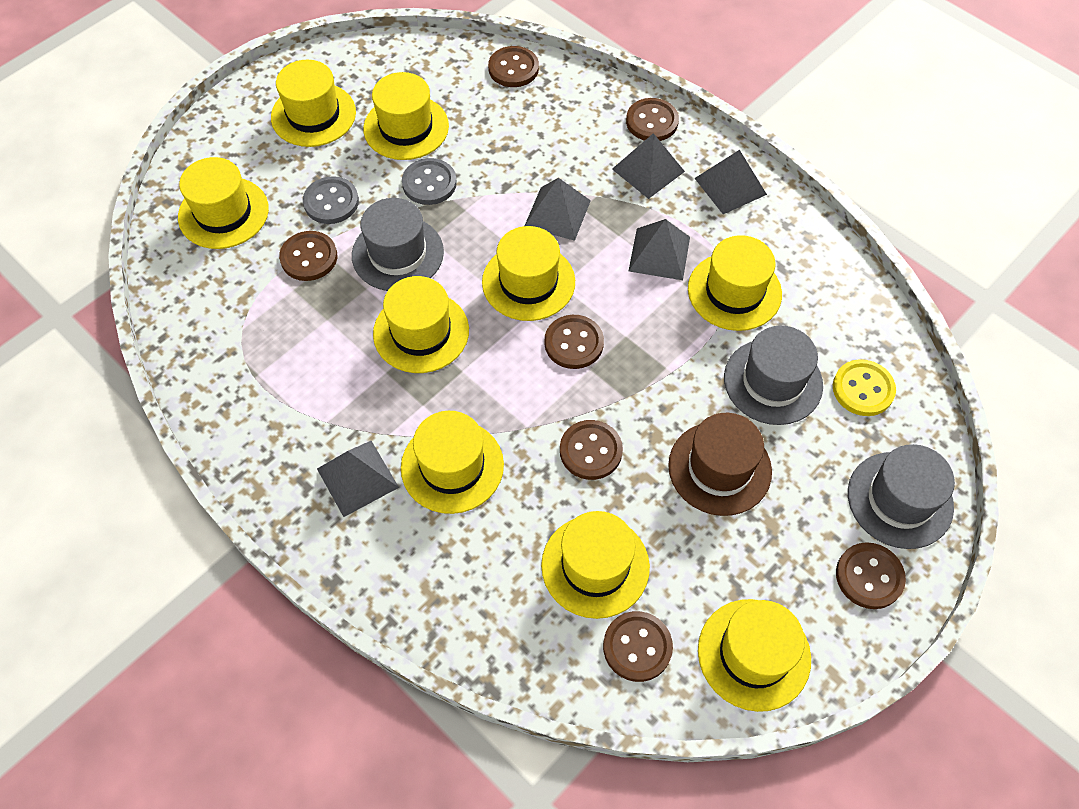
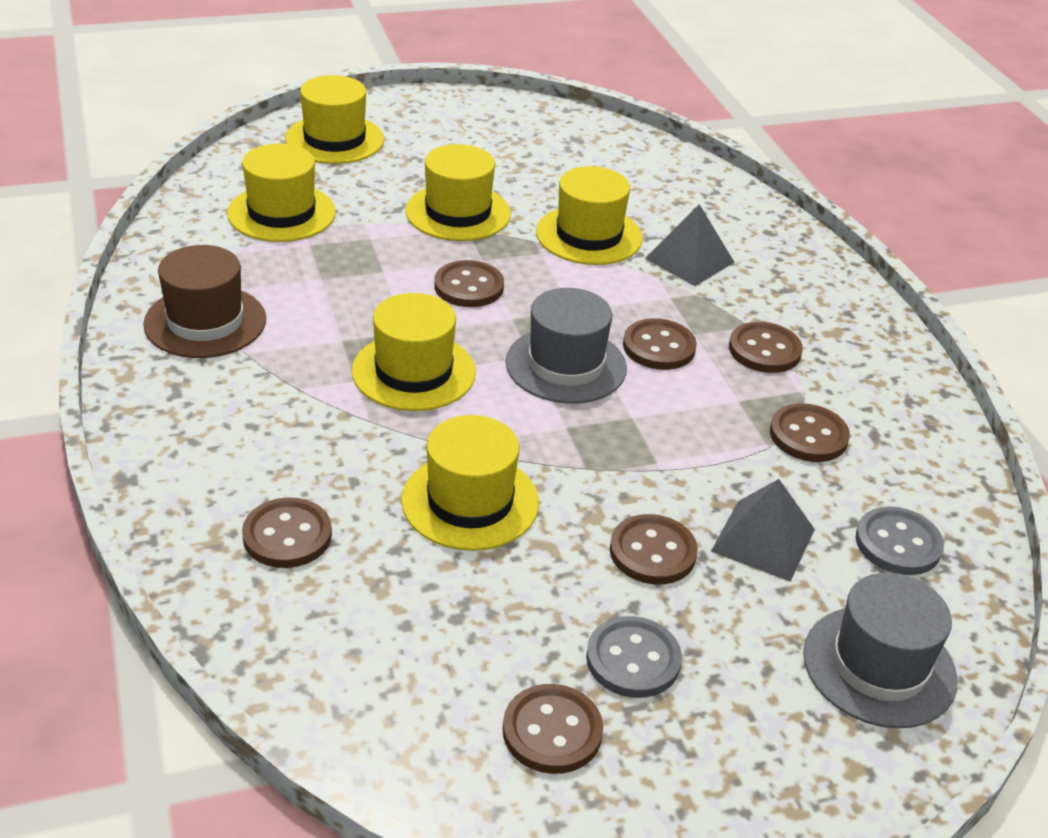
grey hat: [352,198,444,291] [724,326,823,425] [848,444,955,549] = 3 -> [506,288,627,404] [803,573,958,728] = 2
grey pyramid: [317,441,399,517] [525,178,591,241] [612,133,685,199] [629,219,690,280] [695,150,767,214] = 5 -> [645,204,734,286] [711,479,815,582] = 2
yellow button: [833,359,896,416] = 1 -> none = 0
yellow hat: [178,157,269,249] [271,60,356,147] [363,72,449,160] [373,276,469,373] [401,411,504,514] [482,226,575,321] [541,511,650,619] [688,235,782,331] [698,599,811,712] = 9 -> [227,143,336,242] [285,75,384,164] [352,293,476,411] [401,415,539,551] [405,144,511,241] [536,166,643,265] = 6

